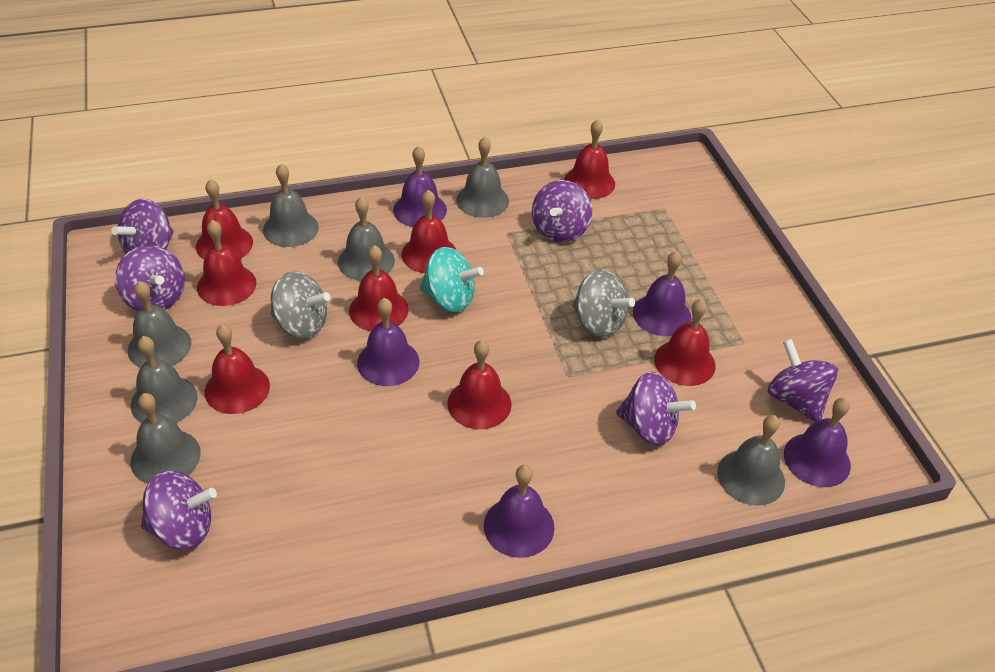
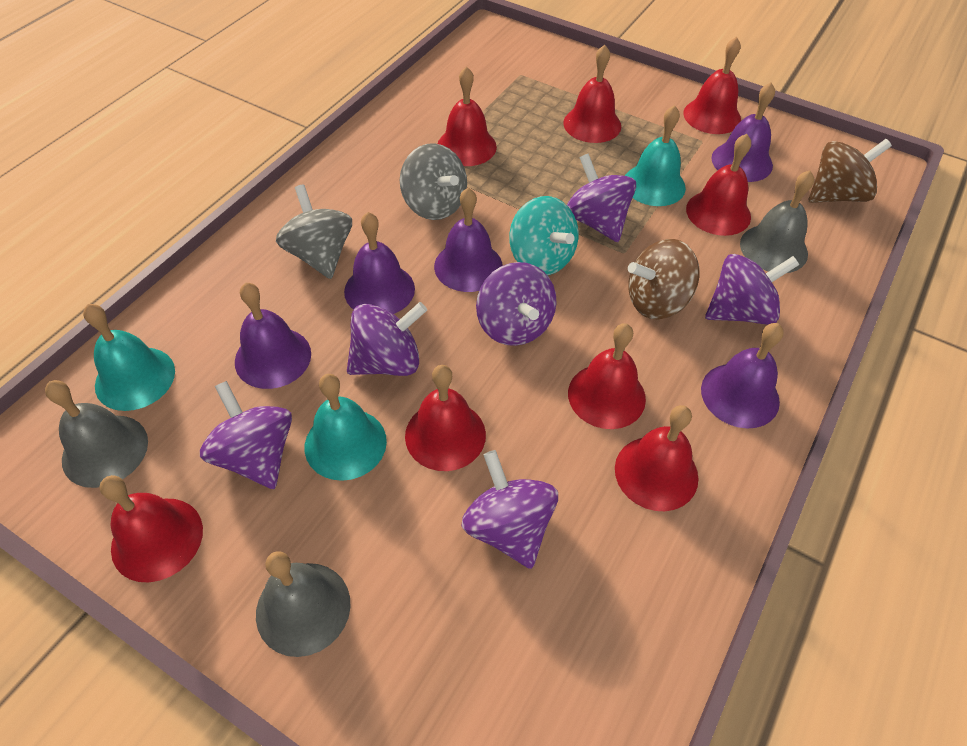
brown spinning top: none = 0 -> [628,239,699,319] [809,139,892,203] = 2
grey bell: [128,281,191,368] [130,393,201,484] [131,336,198,423] [263,164,319,247] [338,197,395,281] [456,137,509,218] [717,415,785,506] = 7 -> [45,380,148,488] [256,551,351,657] [740,171,814,273] = 3
turquoise bell: none = 0 -> [83,304,175,411] [305,374,387,481] [625,105,686,206] = 3

